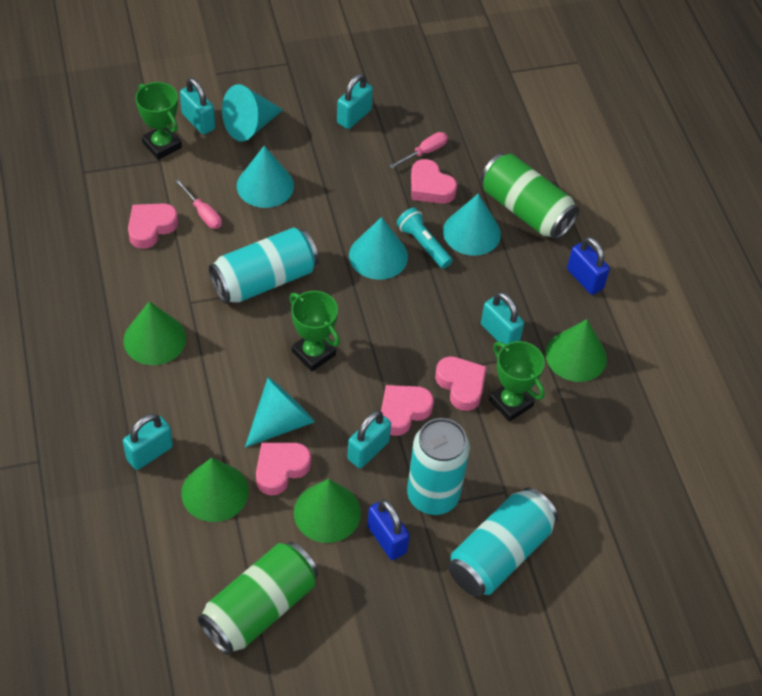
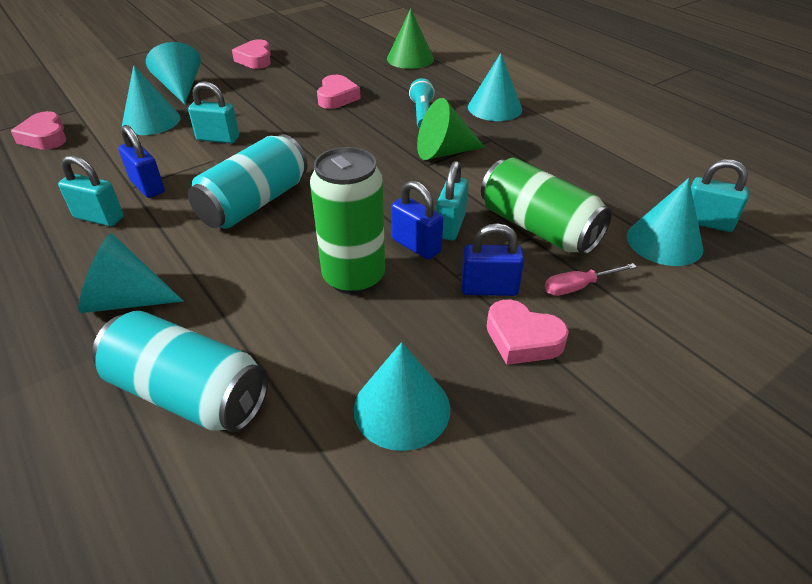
blue padlock: [367,499,410,560] [567,237,610,295] = 2 -> [118,125,165,198] [391,180,443,260] [461,223,524,296] = 3
green cone: [123,301,186,365] [181,458,249,522] [294,479,361,543] [545,319,607,382] = 4 -> [387,8,434,69] [417,98,485,160] = 2
green trophy: [135,82,182,160] [289,291,340,371] [489,341,545,422] = 3 -> none = 0
pink heart: [128,203,178,249] [256,443,311,495] [381,385,434,436] [411,159,457,204] [435,356,487,411] = 5 -> [11,111,66,150] [232,39,271,69] [317,75,361,109] [487,300,569,365] = 4
pink screwdriver: [175,179,222,229] [390,132,448,168] = 2 -> [545,263,637,296] = 1
turquoise can: [209,228,319,304] [407,418,470,515] [448,487,558,597] = 3 -> [92,311,268,433] [188,134,307,229] = 2
turquoise cone: [222,84,283,141] [237,146,294,208] [245,377,315,448] [349,217,408,280] [443,194,501,256] = 5 -> [79,233,184,313] [122,65,181,135] [146,42,201,104] [354,342,450,451] [468,53,522,121] [627,178,704,266] = 6
turquoise padlock: [123,414,173,470] [180,78,215,135] [337,74,373,129] [347,410,391,468] [481,292,524,344] = 5 -> [58,155,124,226] [188,81,239,143] [436,161,468,241] [691,159,749,232] = 4

